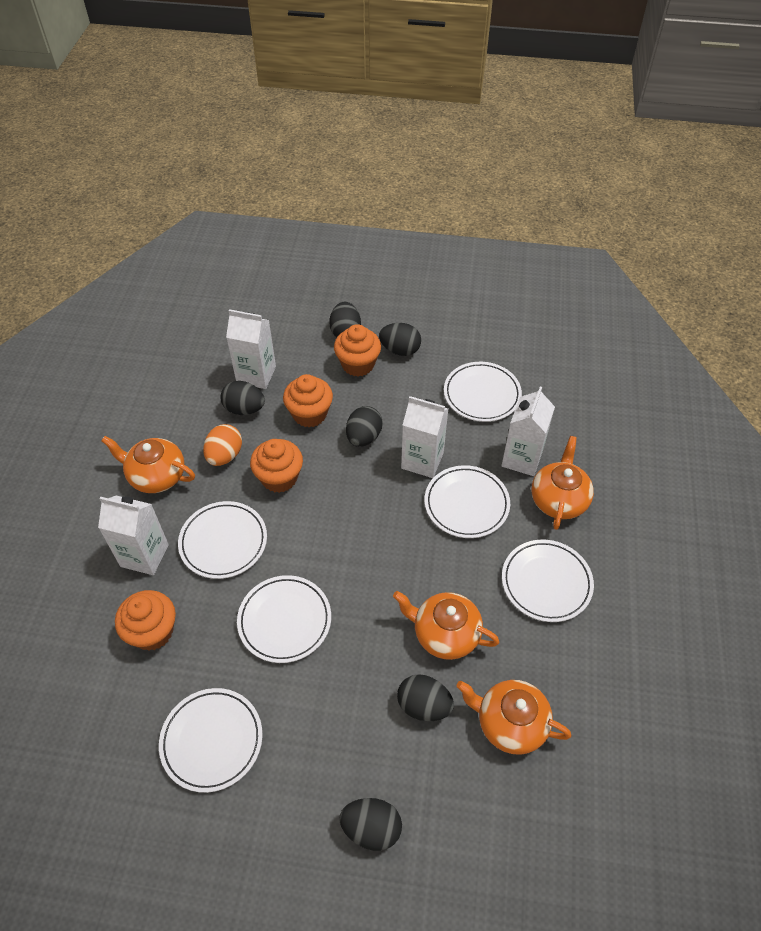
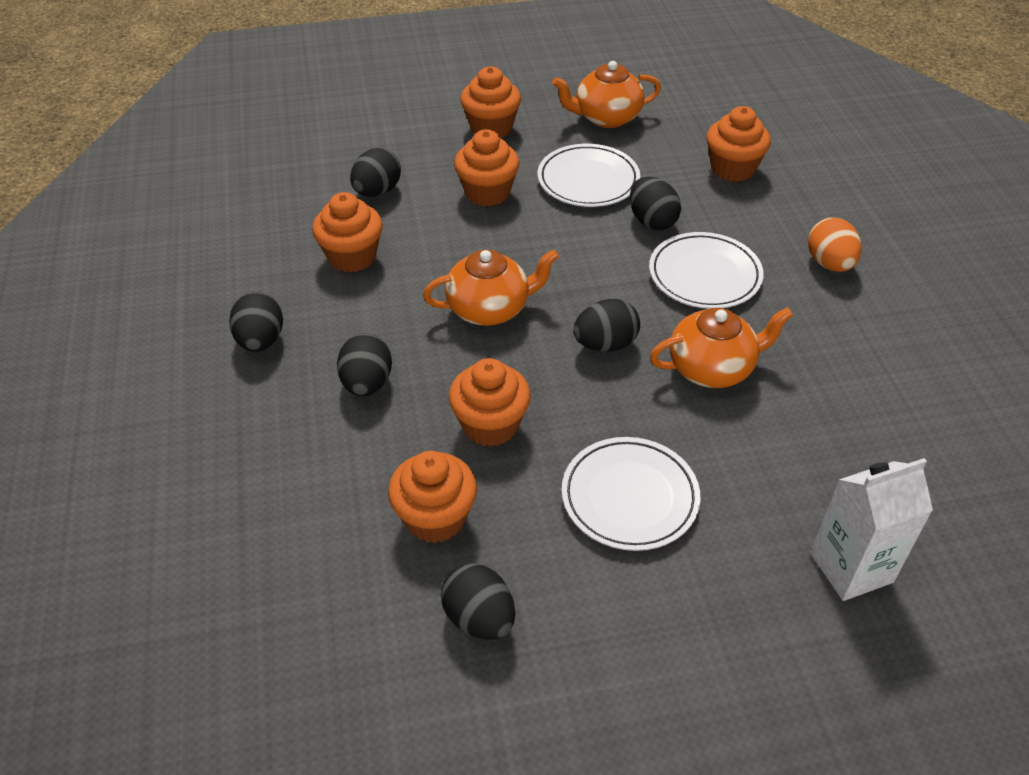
orange cupcake: [115,590,176,651] [250,439,303,493] [283,374,333,427] [334,324,381,377] = 4 -> [312,192,383,273] [388,451,477,543] [449,358,531,447] [454,129,520,206] [460,67,521,138] [707,106,771,182] = 6
orange teapot: [101,436,195,493] [393,591,499,660] [456,680,571,755] [531,436,594,530] = 4 -> [423,250,559,326] [552,61,661,128] [650,307,793,388] = 3
white carton: [98,496,169,575] [226,309,276,389] [401,396,448,478] [501,386,555,476] = 4 -> [811,458,933,601] = 1
white plate: [159,688,263,793] [178,501,267,579] [237,575,331,663] [425,465,510,538] [444,362,522,422] [502,540,594,622] = 6 -> [538,144,640,207] [562,437,700,551] [649,232,764,309] = 3

